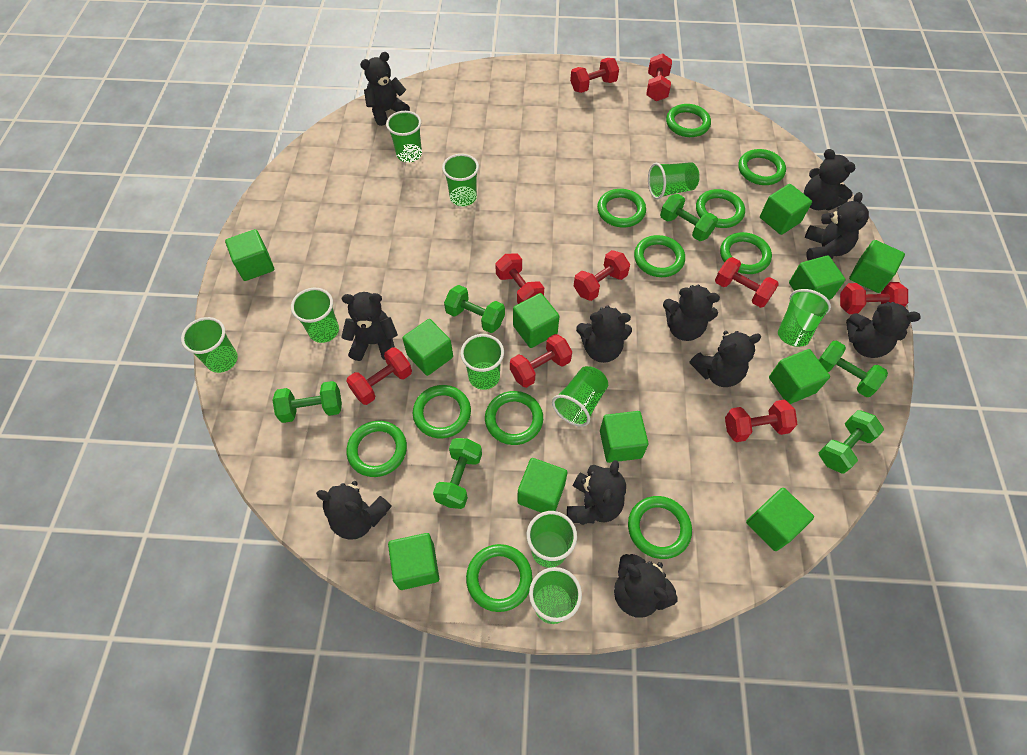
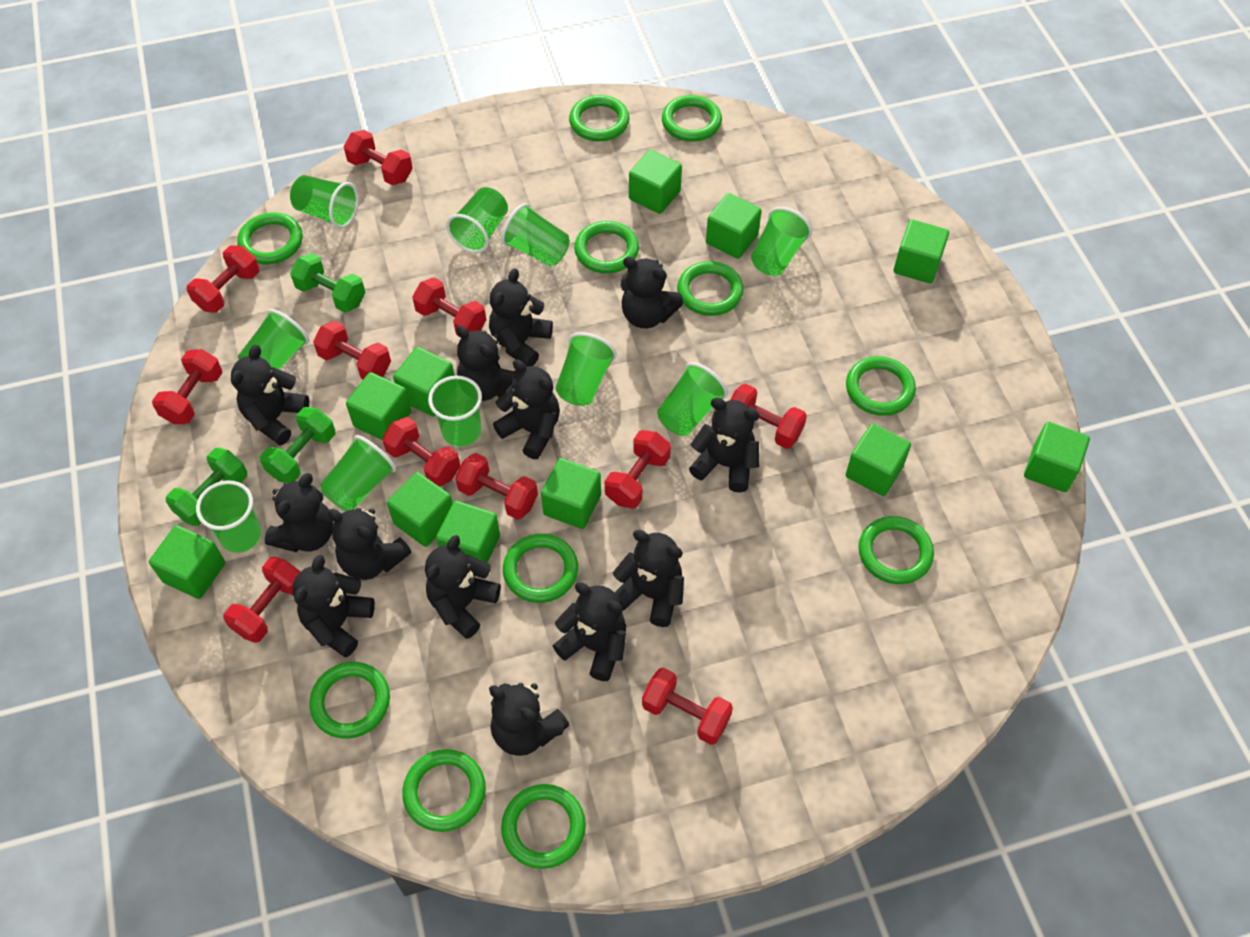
black teddy bear: [316,481,392,540] [341,292,398,361] [360,52,410,126] [567,460,626,525] [576,305,632,363] [614,554,678,617] [663,285,720,341] [690,331,761,387] [804,149,856,210] [805,192,869,260] [846,302,921,358] = 11 -> [231,345,309,445] [265,473,333,552] [293,555,375,657] [327,507,412,580] [425,535,501,639] [456,325,517,401] [489,268,553,367] [489,683,570,756] [493,360,560,459] [553,582,626,681] [613,530,684,627] [621,257,683,328] [689,398,759,493] = 13
green dumbbell: [272,381,342,423] [433,438,482,509] [444,285,505,333] [660,194,718,241] [819,340,888,397] [819,410,884,473] = 6 -> [166,448,247,526] [260,407,335,483] [290,253,365,313] = 3
red dumbbell: [347,347,412,405] [495,253,544,304] [510,334,572,388] [570,58,619,93] [574,250,630,301] [646,53,672,101] [715,257,779,308] [725,400,797,442] [840,282,908,314] = 9 -> [152,349,223,424] [187,245,259,313] [223,557,301,643] [313,321,391,379] [344,130,413,185] [382,417,460,487] [412,277,486,336] [455,453,538,520] [605,430,671,508] [642,667,733,745] [730,384,807,449] = 11

